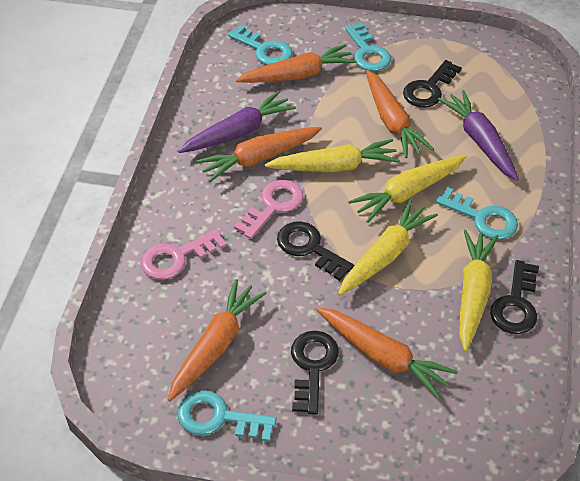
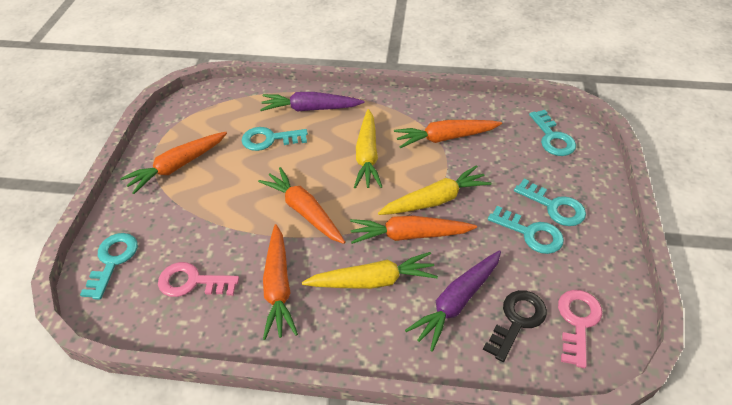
black key: [277,221,355,281] [291,331,339,415] [403,60,462,107] [490,260,539,334] = 4 -> [483,290,547,362] = 1
turquoise key: [177,390,277,442] [228,25,293,65] [345,23,391,71] [436,188,518,240] = 4 -> [80,233,138,300] [242,127,308,151] [488,206,564,254] [514,179,586,226] [529,110,576,156] = 5
yellow carrot: [265,139,400,172] [338,199,438,295] [348,155,466,223] [459,230,498,351] = 4 -> [302,252,438,289] [354,109,382,188] [378,165,492,215] = 3

